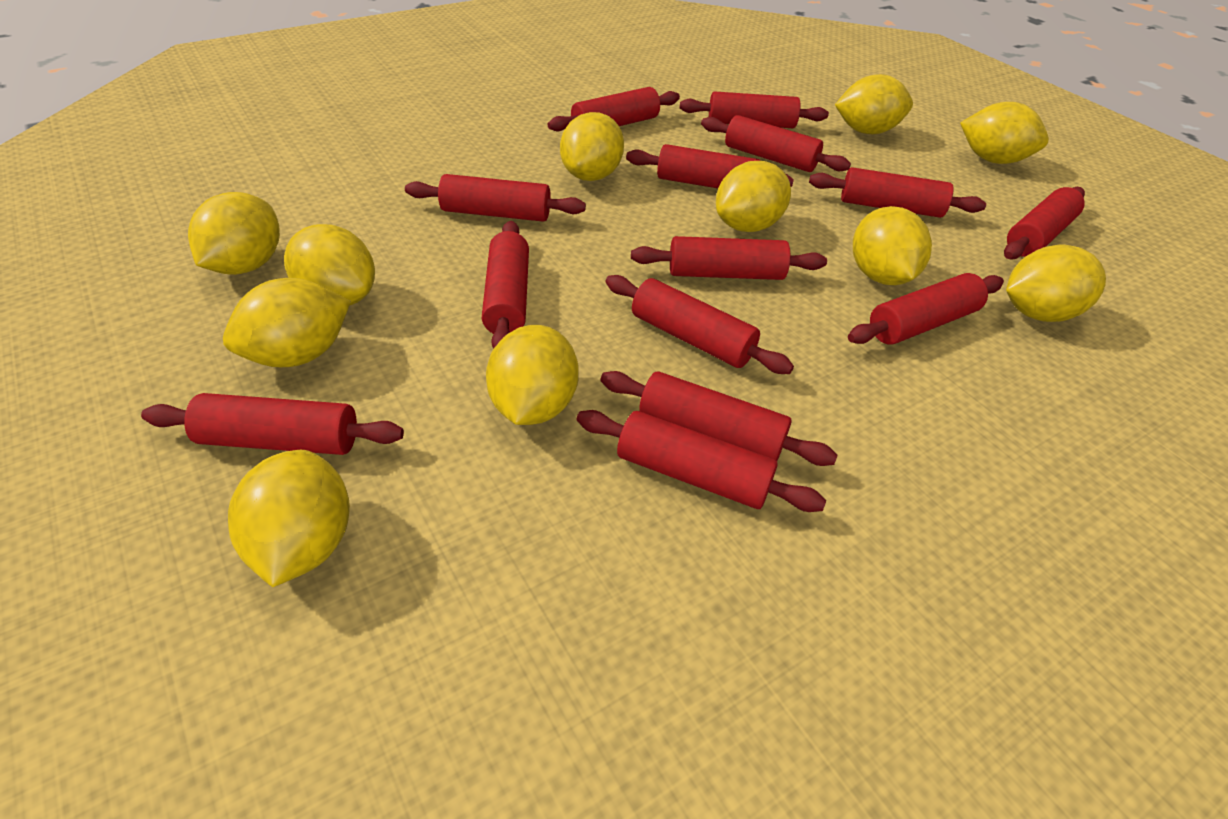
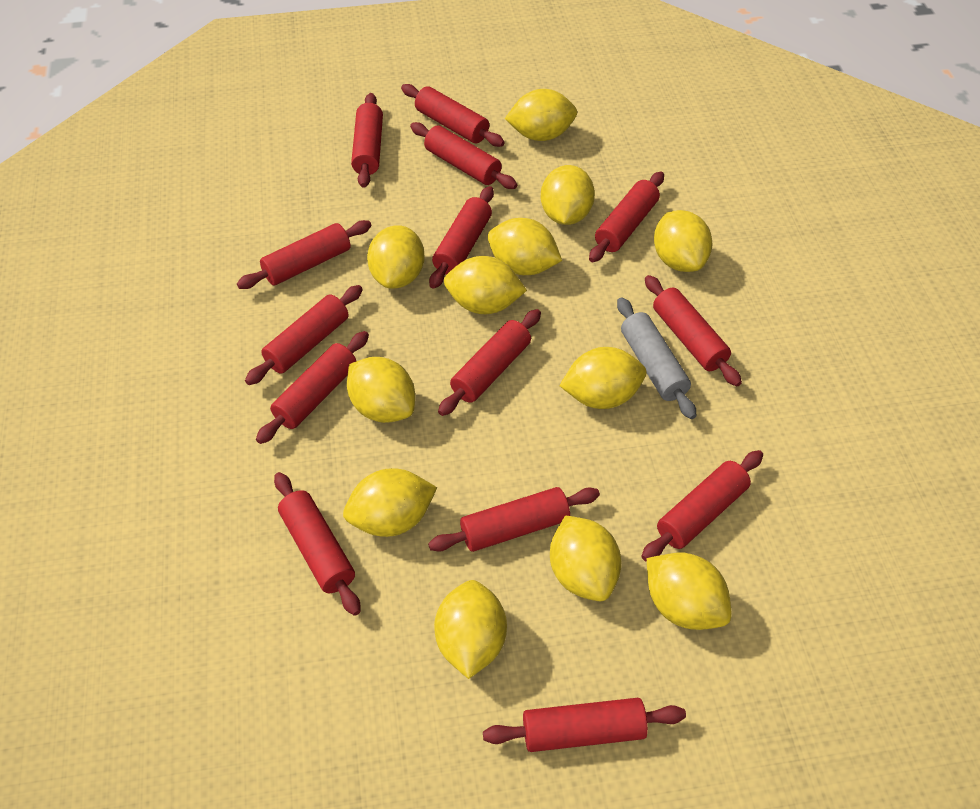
grey rolling pin: none = 0 -> [617,297,696,419] = 1
yellow lemon: [188,192,280,275] [223,278,351,367] [228,450,350,587] [284,224,375,306] [486,325,579,425] [560,112,624,181] [716,161,791,232] [835,74,913,134] [853,206,932,285] [960,102,1049,164] [1006,245,1106,322] = 11 -> [343,468,437,537] [347,357,415,423] [367,226,425,289] [434,580,507,679] [444,256,527,314] [488,218,562,275] [505,89,577,141] [541,165,595,225] [550,515,621,601] [559,347,646,409] [647,553,732,630] [654,210,712,272] = 12

